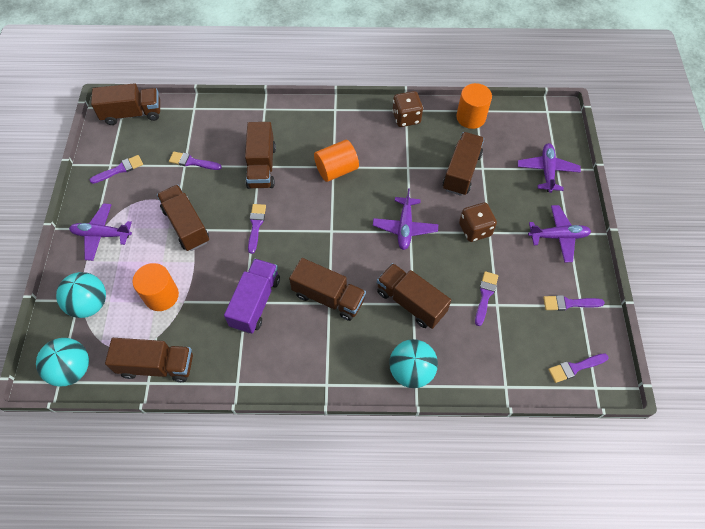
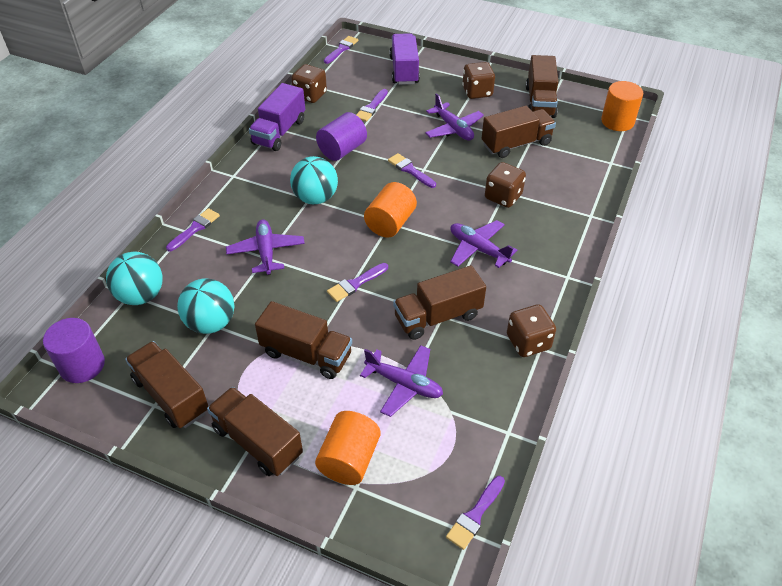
brown dice: [392,91,423,127] [459,203,497,242] = 2 -> [291,64,327,103] [462,62,495,99] [485,162,526,208] [507,304,556,357] = 4
brown truck: [91,83,160,125] [105,338,193,382] [157,185,209,251] [245,122,276,189] [289,258,366,321] [377,263,451,329] [443,132,484,196] = 7 -> [125,341,209,428] [207,387,303,476] [255,301,352,379] [393,265,486,340] [482,106,556,158] [526,55,558,118] = 6
purple cylinder: none = 0 -> [43,318,105,383] [316,112,367,161] = 2
purple truck: [224,259,280,334] = 1 -> [249,83,305,151] [389,33,420,85] = 2

